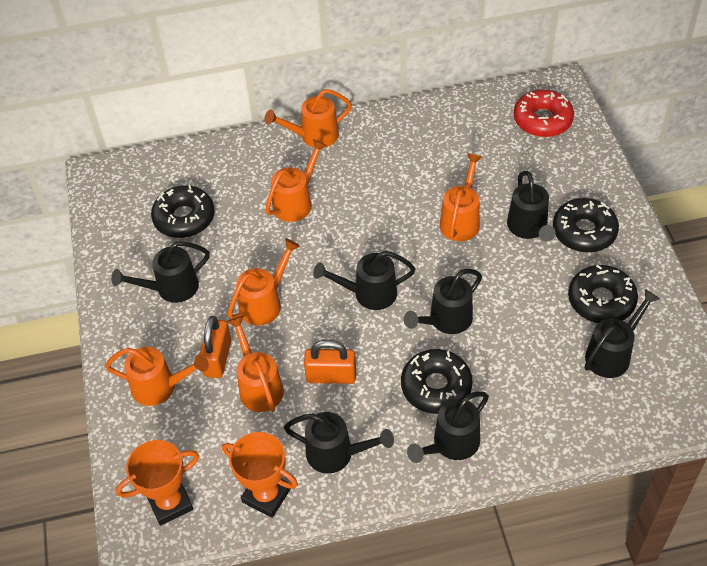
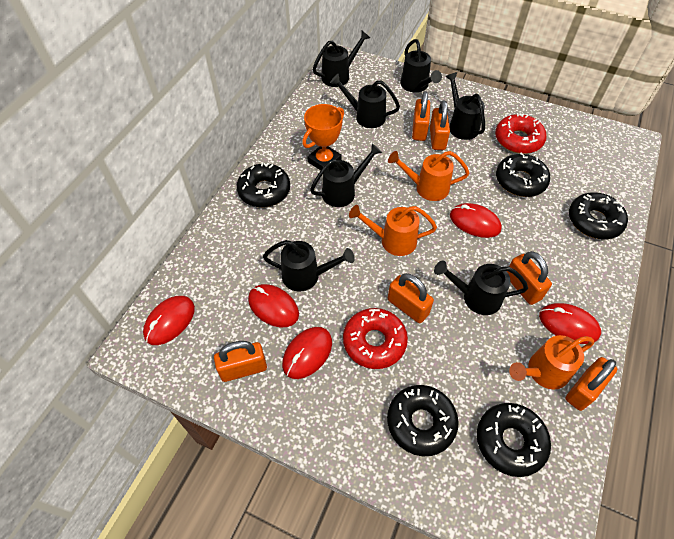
black donut: [151,185,215,238] [401,349,473,414] [553,198,619,253] [568,265,638,323] = 4 -> [237,162,290,207] [387,385,459,456] [477,403,551,477] [496,153,550,197] [569,192,628,239] = 5
orange padlock: [200,316,231,378] [304,340,356,384] = 2 -> [214,341,267,382] [388,273,434,323] [412,91,430,141] [430,100,450,150] [507,251,552,305] [565,357,617,411] = 6
orange trophy: [116,440,199,526] [222,432,298,518] = 2 -> [302,104,344,170] = 1
orange watering can: [105,347,209,406] [227,315,284,412] [228,238,300,326] [265,89,352,148] [265,139,327,222] [440,153,482,241] = 6 -> [349,205,437,256] [388,151,469,201] [509,335,594,389] = 3
red donut: [514,90,574,137] = 1 -> [343,308,408,369] [495,113,547,154] = 2
red mouse: none = 0 -> [143,296,195,345] [248,284,299,327] [282,327,332,379] [450,203,502,238] [539,303,601,344] = 5

